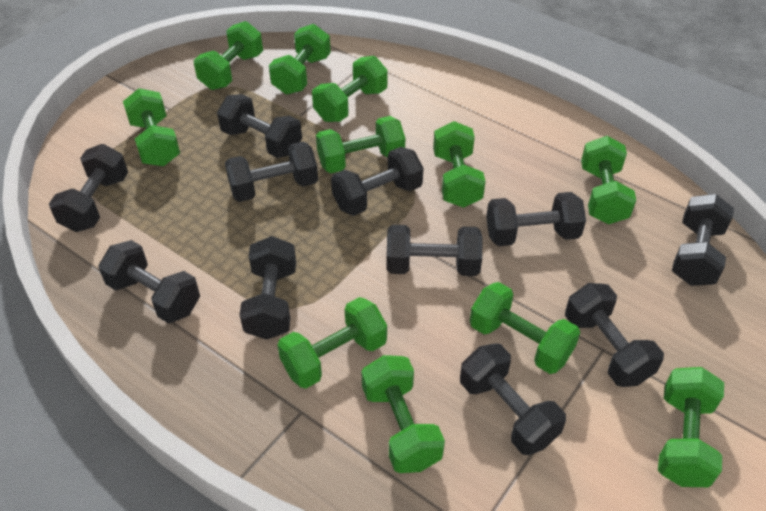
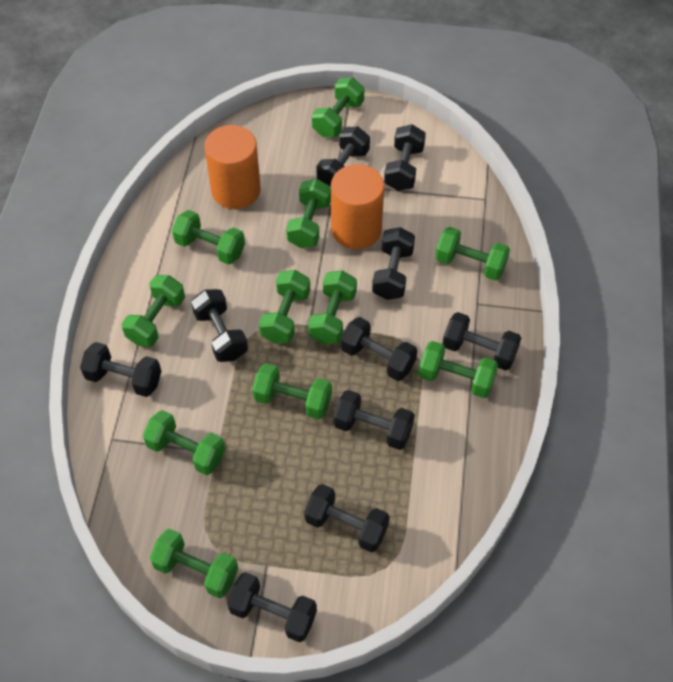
black dumbbell: [49,144,128,232] [99,240,200,323] [217,94,302,158] [225,142,318,202] [239,236,296,340] [331,147,423,216] [386,225,482,276] [460,343,566,455] [486,192,586,246] [565,283,664,387] [672,194,734,286] = 11 -> [80,342,161,397] [191,289,248,362] [227,572,317,642] [304,484,390,552] [316,127,370,187] [333,390,415,450] [341,317,417,381] [372,227,415,300] [384,124,426,191] [442,312,521,371] = 10
orange cylinder: none = 0 -> [204,125,261,209] [331,164,384,249] = 2

